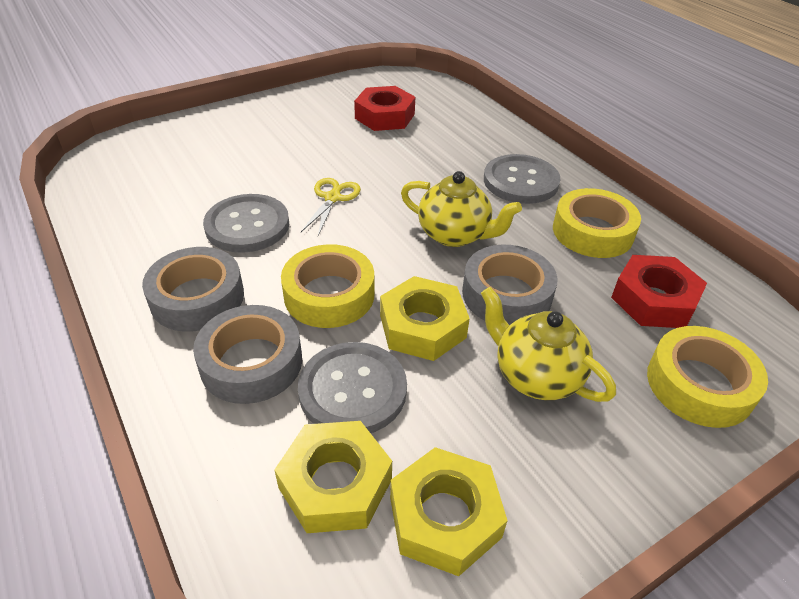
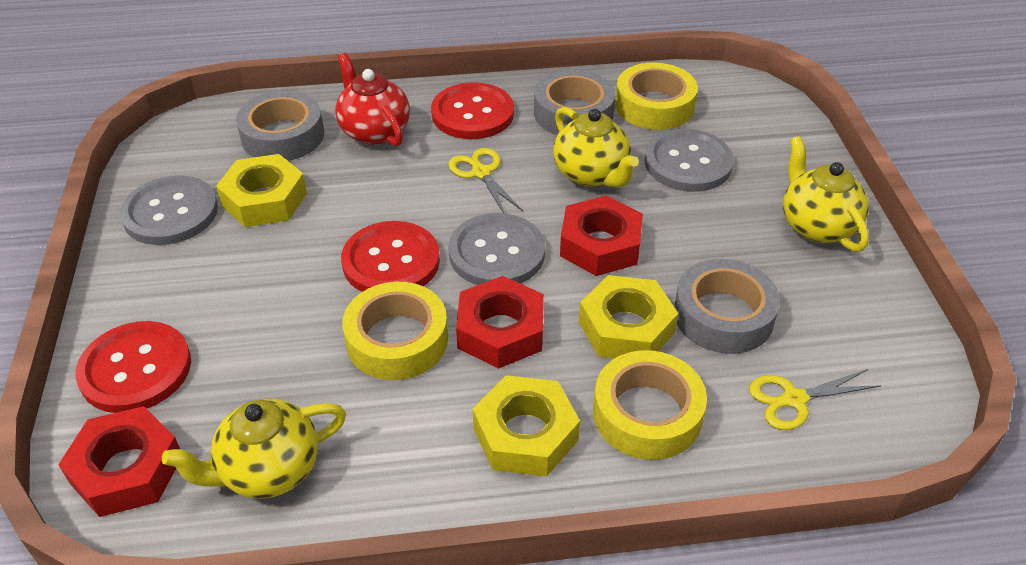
red button: none = 0 -> [75,321,191,413] [341,221,440,292] [431,82,514,139] = 3
red nut: [354,86,415,131] [611,255,707,328] = 2 -> [58,406,180,517] [456,276,544,369] [560,196,643,276] = 3
red teapot: none = 0 -> [335,53,410,147] = 1
yellow scissors: [301,178,361,236] = 1 -> [449,148,523,213] [749,369,881,430] = 2
yellow teapot: [401,171,522,247] [481,287,616,402] = 2 -> [162,398,346,499] [553,107,639,188] [783,136,869,252] = 3

